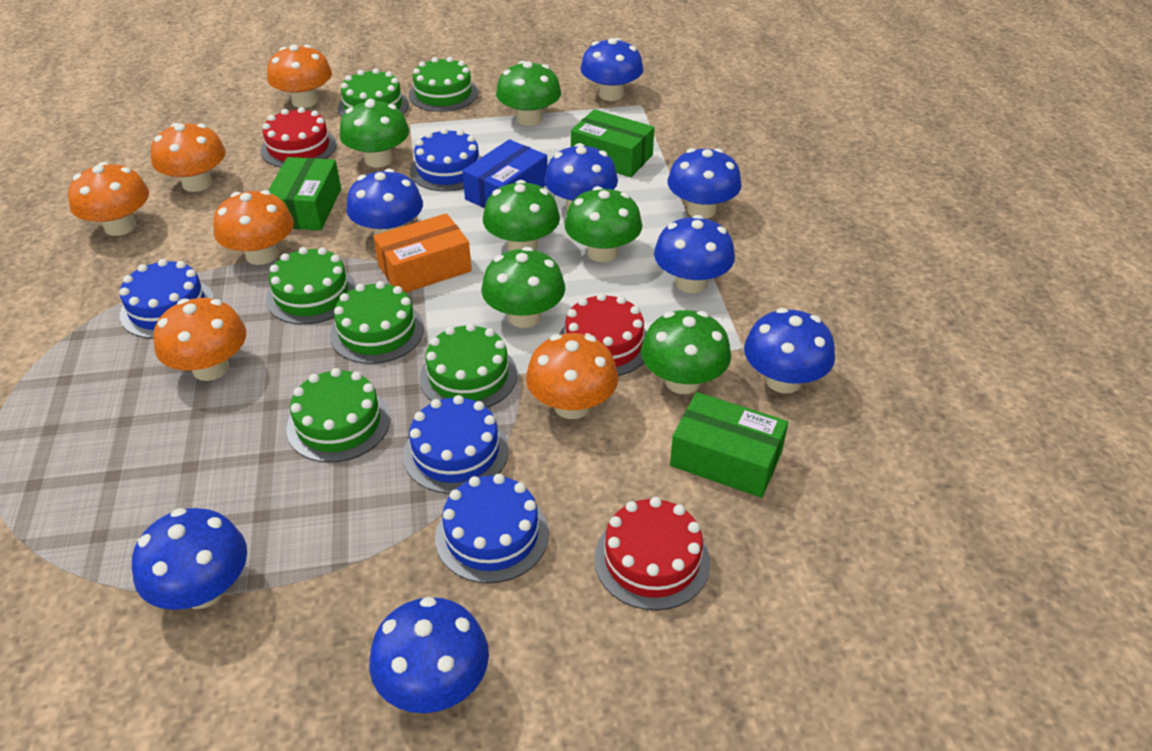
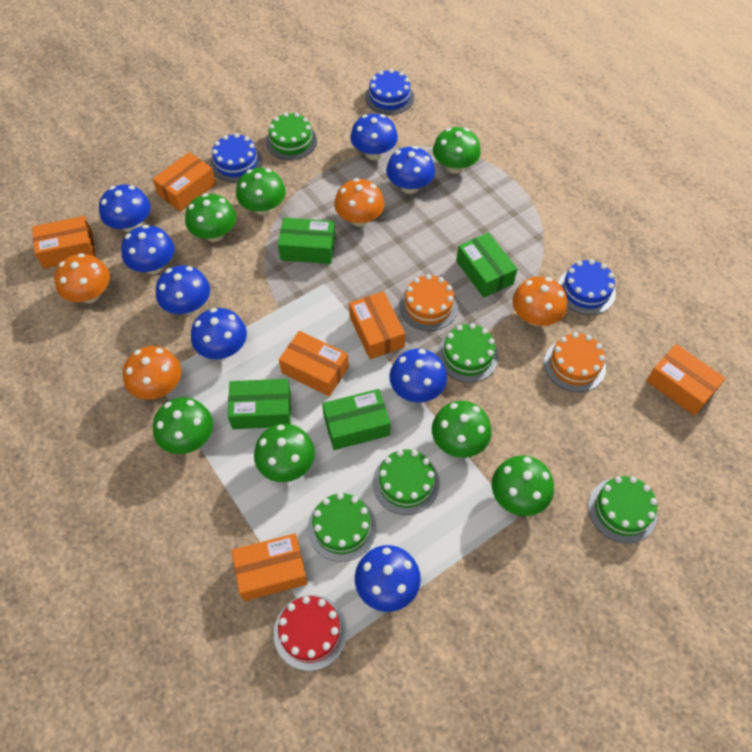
blue box: [462,139,548,208] = 1 -> none = 0
blue cake: [120,259,214,339] [403,395,509,494] [410,128,481,192] [435,474,549,583] = 4 -> [210,133,263,182] [365,69,414,115] [558,259,616,315] = 3
green box: [268,157,341,231] [571,109,654,177] [670,392,788,498] = 3 -> [228,379,291,429] [278,218,335,264] [322,389,391,450] [456,233,517,298] = 4
green cake: [266,247,356,325] [286,368,390,463] [330,281,424,364] [338,68,409,117] [409,57,478,112] [419,323,517,408] = 6 -> [266,112,317,160] [308,493,376,562] [373,449,440,515] [437,323,499,383] [588,476,657,543] = 5
green mushroom: [340,99,409,167] [481,247,565,328] [483,180,560,251] [496,61,561,126] [565,186,642,262] [641,310,731,394] = 6 -> [153,397,213,454] [185,193,236,242] [236,168,286,215] [254,424,315,482] [432,401,491,458] [433,127,481,174] [492,455,554,516] = 7
orange box: [373,213,472,293] = 1 -> [32,216,96,269] [153,152,216,212] [232,533,308,601] [279,331,349,396] [349,291,405,359] [646,344,726,416] = 6
orange cake: none = 0 -> [399,274,458,331] [544,332,606,392] = 2
orange mushroom: [68,162,149,236] [151,123,226,192] [153,298,246,381] [213,190,294,265] [267,45,332,108] [526,333,618,419] = 6 -> [54,253,110,303] [123,346,181,400] [334,178,384,227] [513,276,567,326] = 4
red cake: [260,107,337,167] [559,293,647,376] [594,497,710,610] = 3 -> [274,595,347,671] = 1

